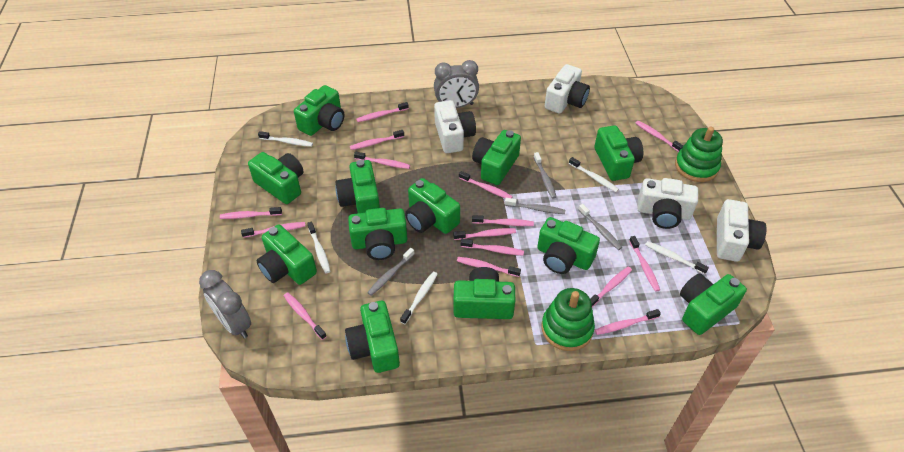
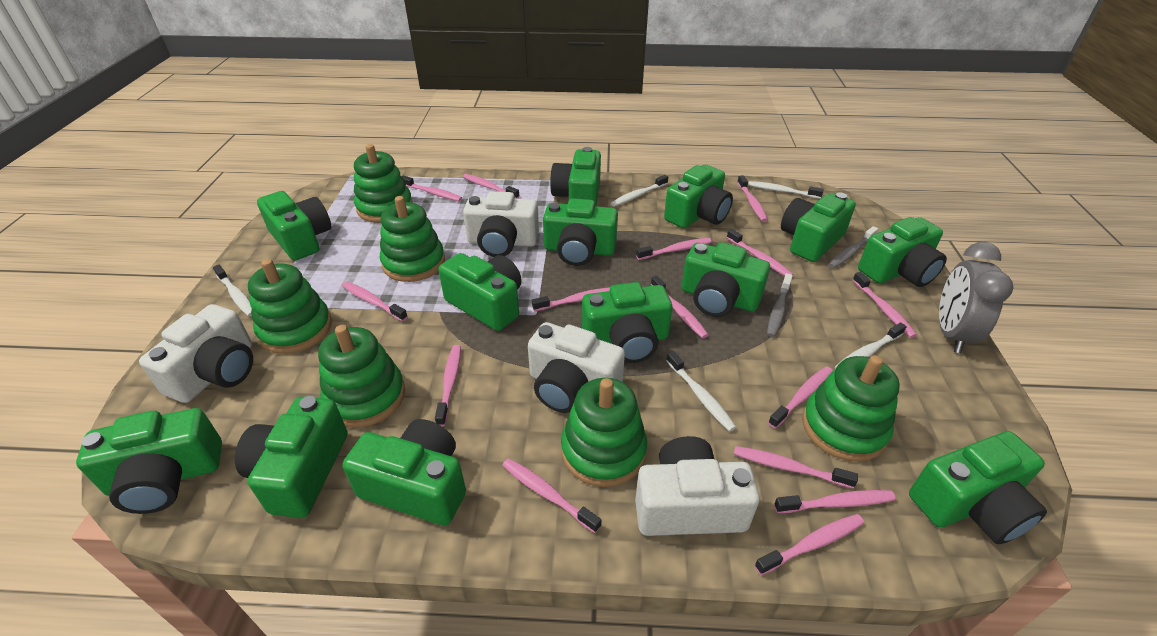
green camera: [248,152,304,204] [257,225,317,285] [294,85,344,136] [335,160,380,213] [345,301,400,373] [348,208,407,260] [405,178,460,234] [453,267,515,319] [472,130,521,185] [538,217,600,274] [594,125,643,181] [680,273,747,335] = 12 -> [76,408,222,514] [235,396,347,518] [257,191,331,261] [343,419,466,526] [438,253,522,331] [543,198,618,266] [550,147,601,206] [582,282,672,363] [664,165,733,228] [681,242,770,317] [781,192,856,262] [858,217,947,287] [909,431,1047,544] = 13
green stacking toy: [542,288,595,351] [675,126,723,182] = 2 -> [248,259,332,354] [318,325,405,428] [354,144,413,223] [380,196,445,282] [561,378,647,487] [802,355,900,462] = 6
grey clock: [199,270,251,339] [434,60,479,108] = 2 -> [939,242,1014,353] = 1
grey toothbrush: [367,248,414,296] [505,198,565,214] [534,152,556,199] [578,204,622,250] = 4 -> [767,273,793,337] [828,226,878,268] = 2

